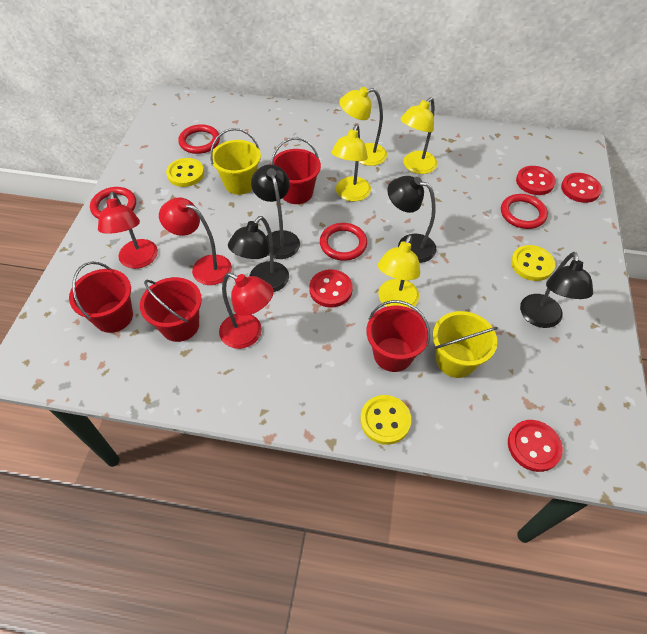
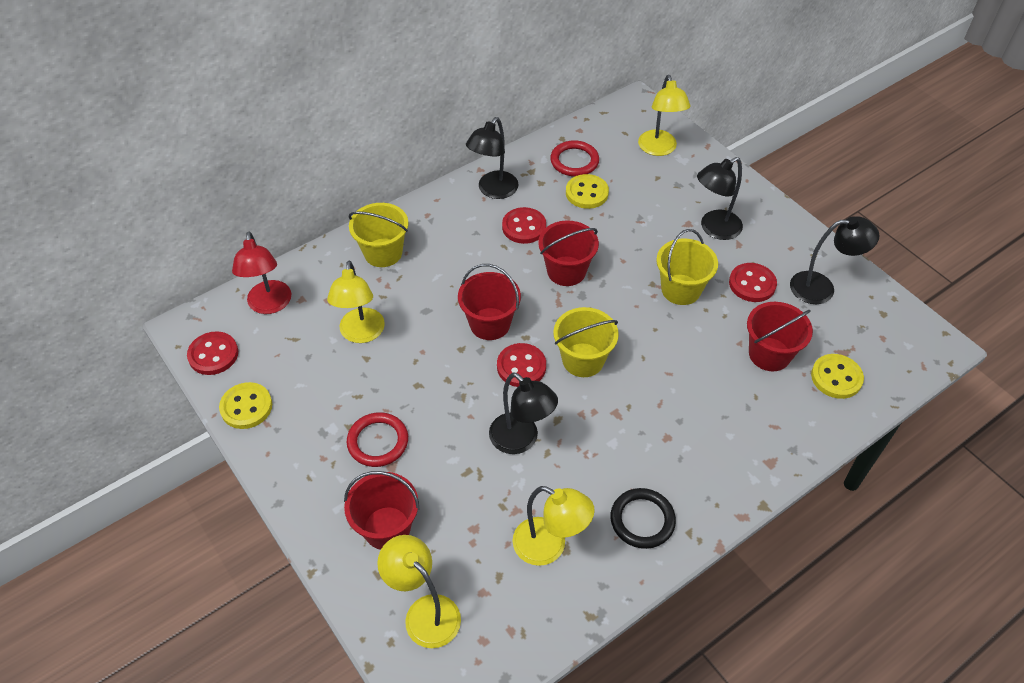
black ring: none = 0 -> [611,488,676,549] = 1
red lamp: [98,192,158,269] [159,198,232,285] [219,273,274,349] = 3 -> [232,232,292,314] = 1
red ring: [90,187,136,219] [178,124,220,154] [320,223,367,261] [501,194,548,229] = 4 -> [346,412,408,467] [550,140,599,177] = 2
yellow bucket: [210,128,261,195] [433,311,498,378] = 2 -> [349,203,408,267] [553,307,619,377] [656,229,718,305] = 3

